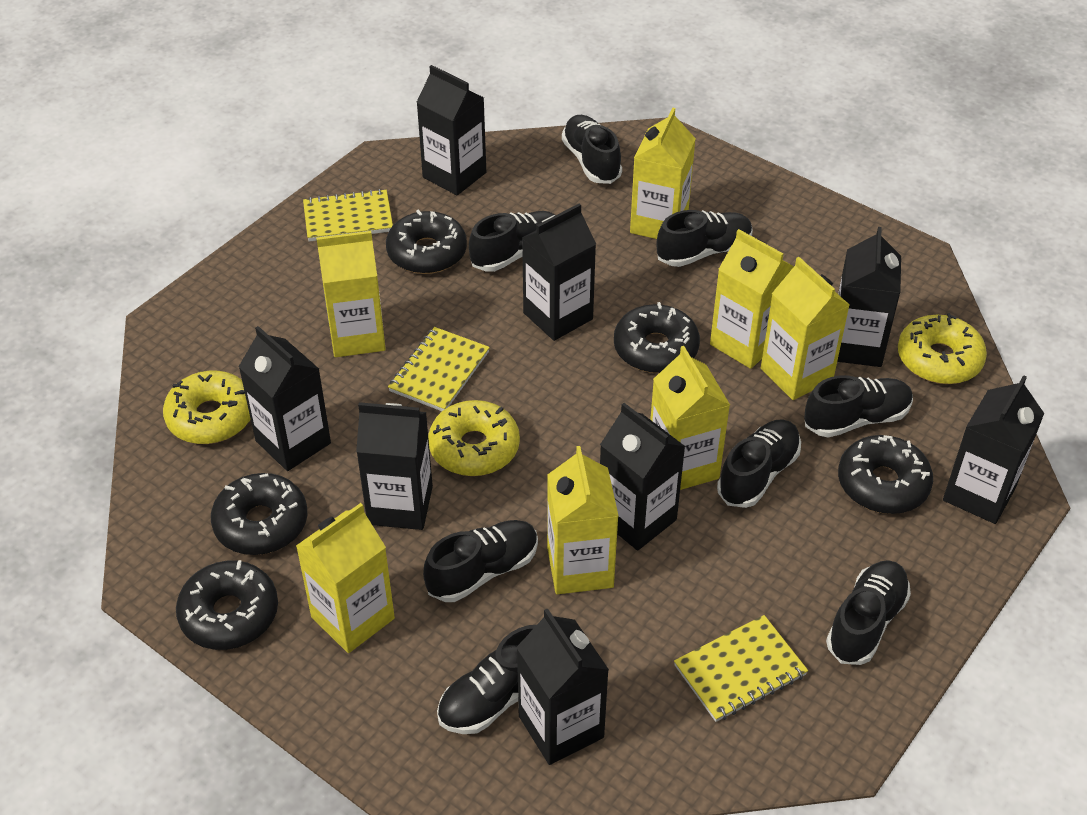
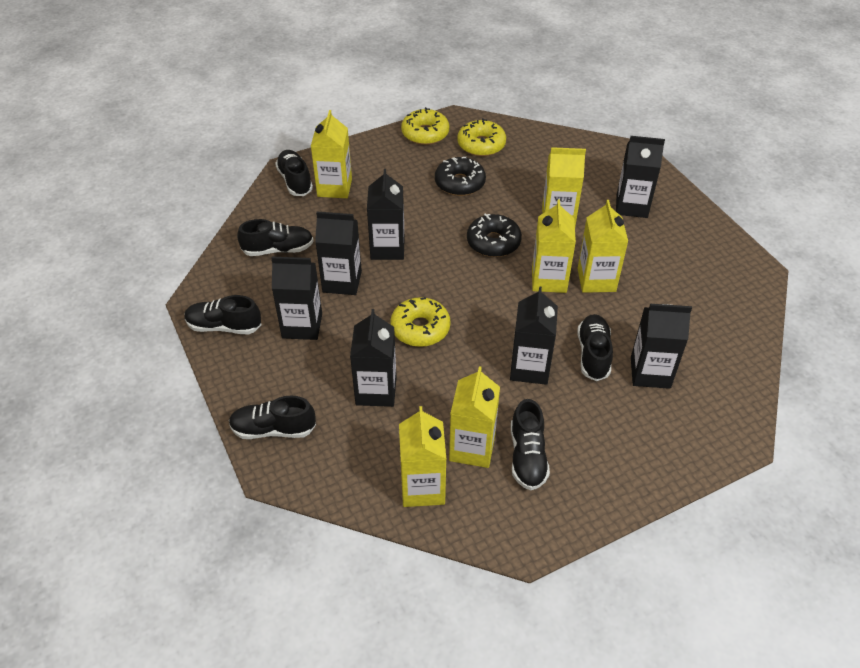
black carton: [238,326,331,471] [356,402,433,530] [416,65,486,195] [516,608,609,765] [522,203,596,341] [600,403,686,551] [837,227,901,367] [943,375,1044,524] = 8 -> [271,257,322,340] [315,212,362,295] [350,309,397,407] [367,169,405,260] [510,287,558,385] [616,136,665,218] [631,304,692,389] = 7
black donut: [176,560,278,650] [211,473,307,555] [386,210,467,274] [614,302,700,373] [838,435,933,514] = 5 -> [435,157,486,196] [467,214,522,257] = 2
black shoe: [423,520,538,602] [437,625,536,734] [469,211,556,272] [562,115,622,184] [657,210,753,267] [717,419,801,508] [804,375,913,438] [826,560,911,665] = 8 -> [184,295,262,334] [229,396,316,439] [237,219,314,256] [275,150,313,196] [511,399,550,490] [577,314,613,381] = 6
yellow carton: [296,503,395,653] [316,231,386,357] [547,446,619,594] [630,108,696,239] [650,346,730,490] [710,229,794,369] [761,257,849,400] = 7 -> [311,110,352,198] [399,406,446,507] [449,366,500,468] [532,200,576,293] [542,147,586,226] [578,200,628,293] = 6
yellow notebook: [303,189,393,241] [388,327,490,411] [674,615,808,722] = 3 -> none = 0

